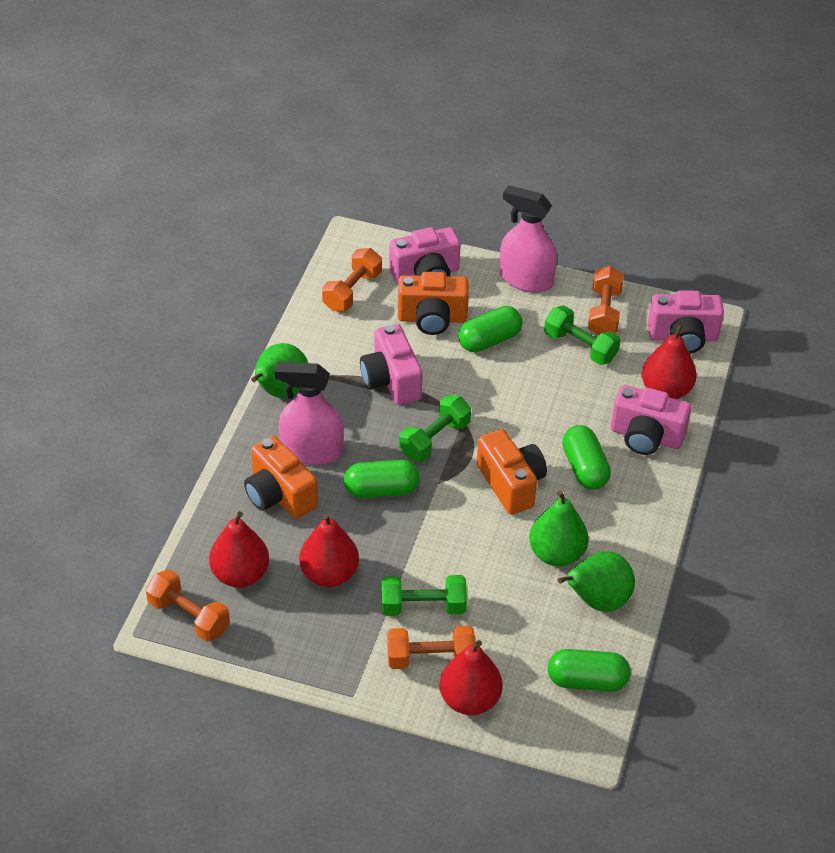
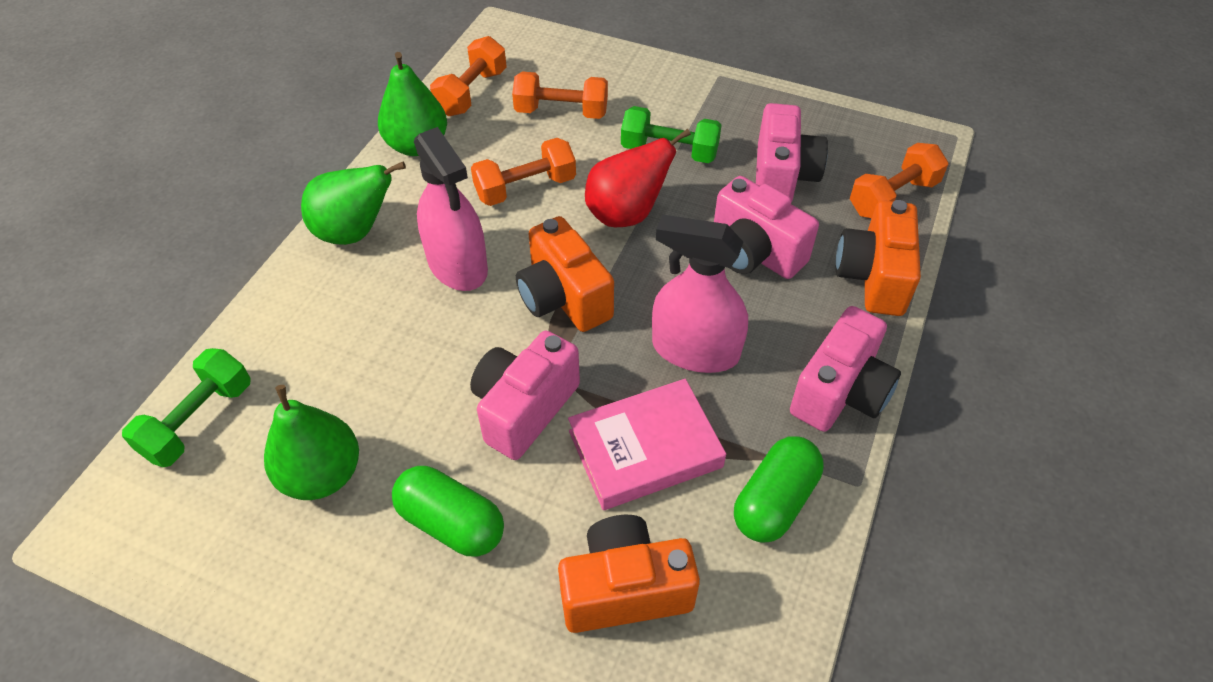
green capsule: [344,460,420,498] [458,306,523,352] [548,649,631,692] [562,425,611,490] = 4 -> [392,466,504,557] [734,436,823,543] = 2
green dumbbell: [381,575,467,616] [399,395,471,462] [544,306,620,365] = 3 -> [122,348,251,467] [621,106,721,163] = 2
pink book: none = 0 -> [568,379,726,510] = 1
red pear: [209,511,269,587] [299,514,359,587] [439,640,503,715] [642,324,697,399] = 4 -> [585,129,691,227] = 1

